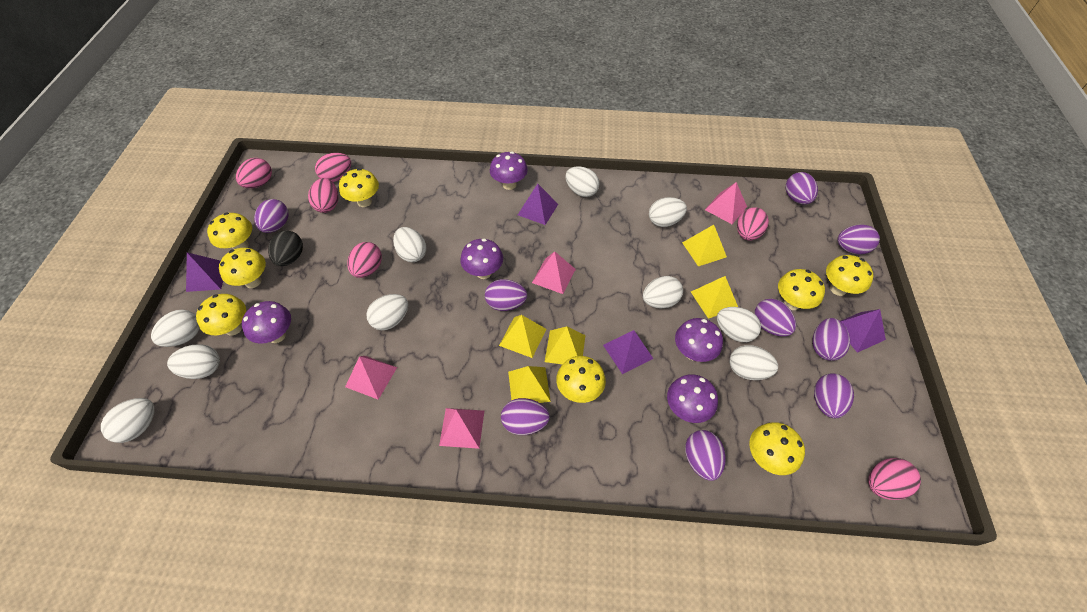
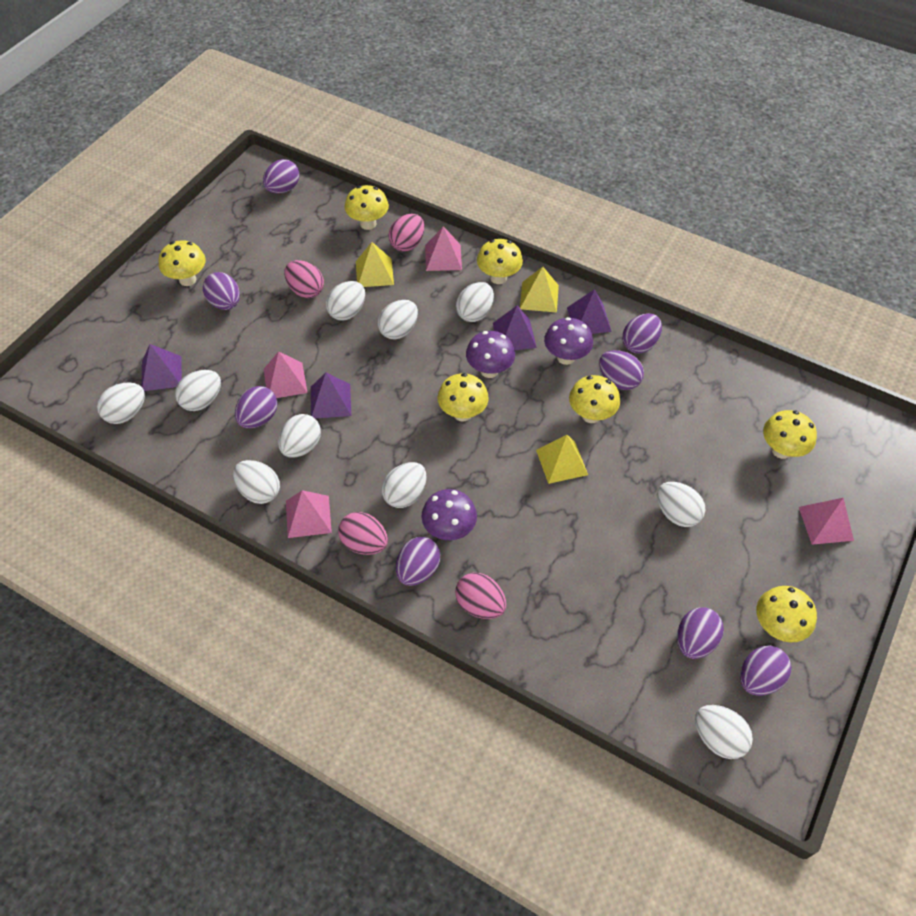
black egg: [268,231,303,266] = 1 -> none = 0
pink egg: [236,158,272,188] [308,178,338,213] [315,153,351,182] [347,242,382,278] [737,207,769,241] [868,458,921,500] = 6 -> [284,260,324,298] [338,512,388,555] [388,214,424,252] [455,573,506,619] = 4
purple egg: [254,199,289,233] [485,279,527,311] [501,398,550,435] [685,430,726,481] [754,299,796,336] [785,172,818,204] [812,318,850,361] [814,373,854,418] [838,224,880,254] = 9 -> [203,272,240,310] [235,386,277,428] [263,159,299,194] [396,537,440,586] [599,350,644,390] [622,313,662,353] [677,607,724,659] [740,646,792,696] = 8
purple mushroom: [242,301,291,344] [460,239,503,279] [490,152,528,190] [667,374,718,423] [675,318,723,362] = 5 -> [421,489,477,540] [466,331,515,378] [544,317,593,365] = 3
yellow mushroom: [196,294,246,336] [207,212,252,250] [219,248,266,288] [339,168,379,207] [556,356,606,403] [749,422,805,475] [778,269,825,310] [826,255,874,296] = 8 -> [159,240,206,286] [345,185,389,230] [437,373,489,422] [477,239,523,284] [569,375,620,423] [756,586,817,642] [763,410,817,459] = 7
yellow pyramid: [499,315,546,358] [508,366,551,403] [545,326,585,364] [682,225,727,266] [691,276,738,319] = 5 -> [356,242,394,287] [520,267,559,313] [536,435,588,484] = 3

